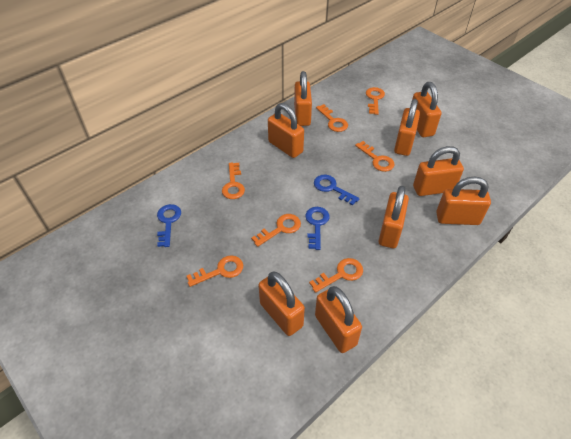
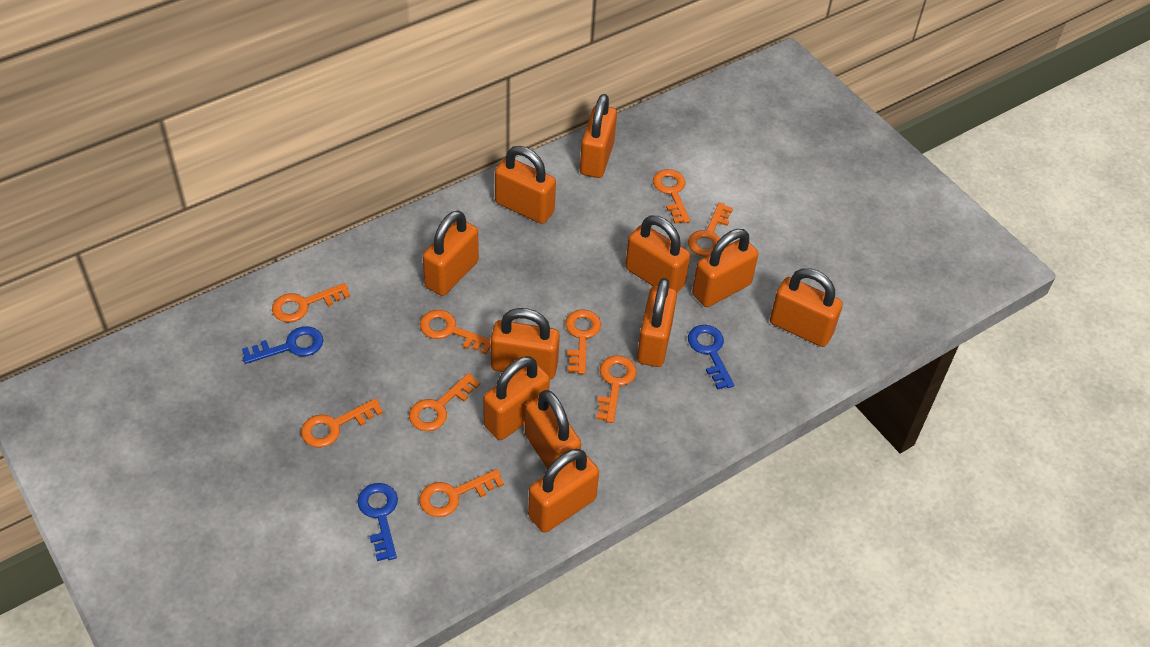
orange key: [187,255,243,287] [222,162,245,199] [251,214,301,247] [309,258,363,293] [316,104,348,132] [355,141,395,172] [366,87,385,115] = 7 -> [272,283,350,322] [301,398,383,447] [409,373,480,431] [419,469,504,517] [420,310,491,354] [565,309,601,374] [596,355,637,423] [653,169,690,224] [688,203,733,257] = 9
orange padlock: [258,272,305,336] [268,103,304,158] [294,71,312,126] [315,286,362,353] [379,186,409,248] [394,99,420,156] [412,82,441,137] [413,146,464,196] [436,177,491,225] = 9 -> [423,210,479,296] [483,356,550,440] [491,308,560,379] [495,146,556,224] [525,390,581,469] [528,449,599,533] [580,94,617,178] [625,215,690,293] [637,278,677,367] [692,229,759,307] [770,268,843,347] = 11

